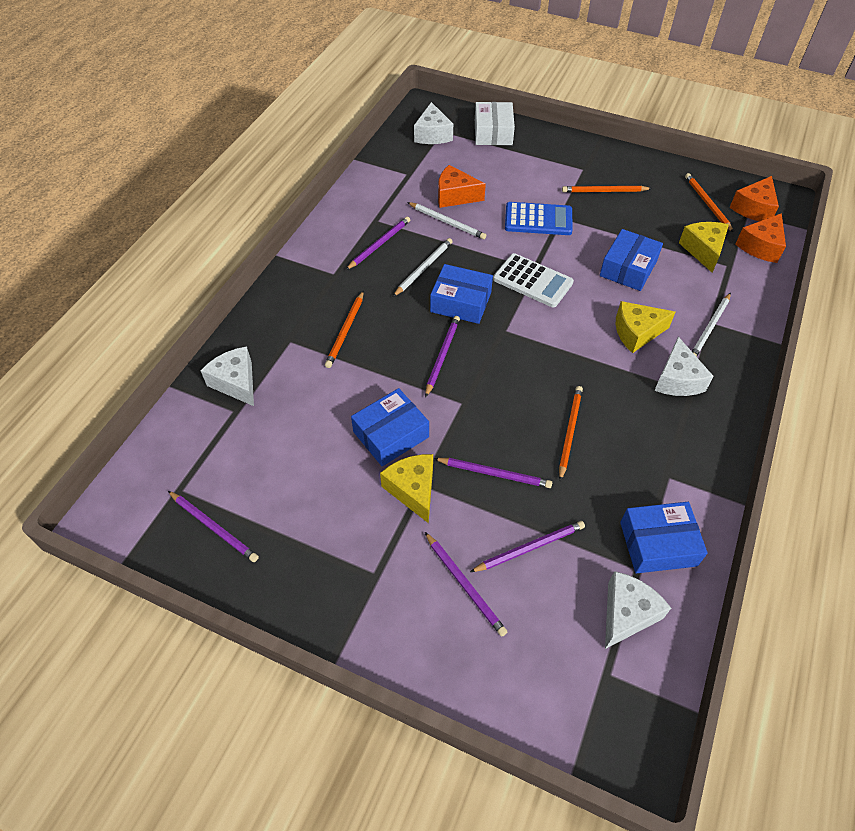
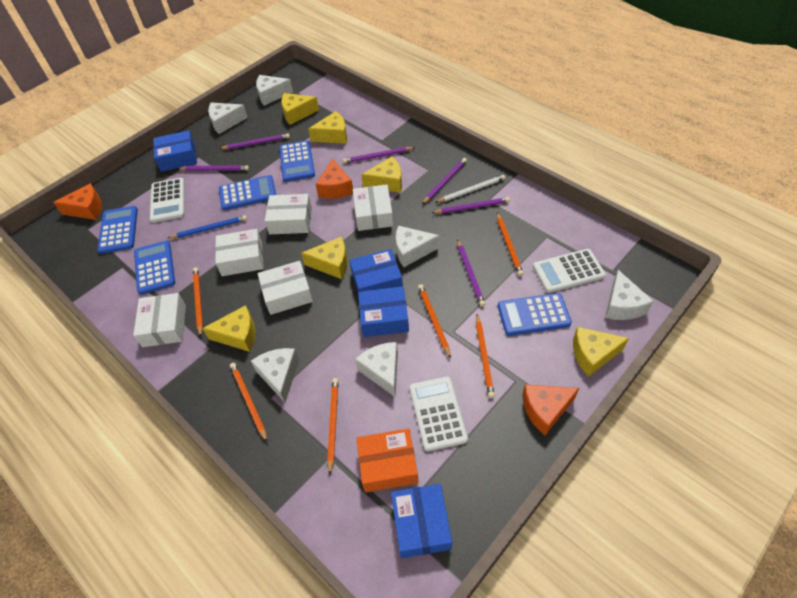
blue calculator: [505,202,573,235] = 1 -> [97,206,138,254] [134,241,175,295] [219,175,276,210] [279,141,315,182] [498,293,572,336] = 5
blue pencil: none = 0 -> [168,215,247,238] = 1
orange box: none = 0 -> [356,428,418,493] = 1
orange pencil: [325,291,364,368] [559,386,583,481] [562,186,652,193] [685,173,734,233] = 4 -> [193,267,203,337] [230,363,267,442] [327,378,339,475] [418,284,451,359] [476,314,495,398] [497,213,524,276] = 6
white box: [475,102,515,145] = 1 -> [133,293,186,347] [215,229,264,276] [258,261,313,315] [265,194,312,234] [353,184,393,231] = 5
white calculator: [493,253,574,308] = 1 -> [150,178,185,223] [409,376,468,452] [533,249,606,293] = 3
white cheese: [200,346,254,406] [414,102,453,144] [605,571,671,649] [654,337,714,396] = 4 -> [208,103,248,134] [251,348,299,402] [256,75,293,106] [355,342,398,397] [396,226,439,267] [605,270,653,320] = 6
white pencil: [393,238,453,297] [407,202,486,239] [692,293,731,357] = 3 -> [435,175,505,203] = 1
yellow cheese: [380,454,433,523] [616,301,675,353] [679,222,729,273] = 3 -> [202,305,255,352] [281,93,319,125] [301,237,348,279] [308,111,347,144] [361,156,402,193] [573,327,629,377] = 6

